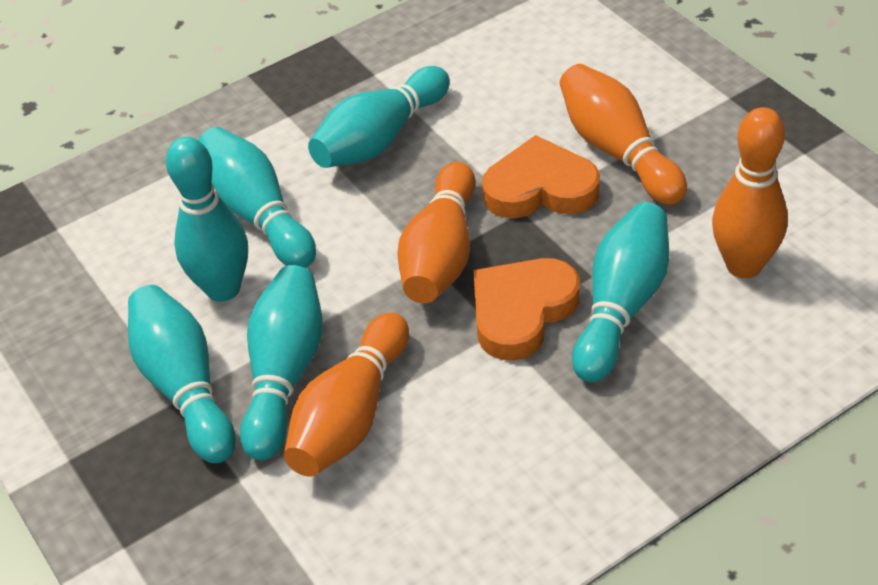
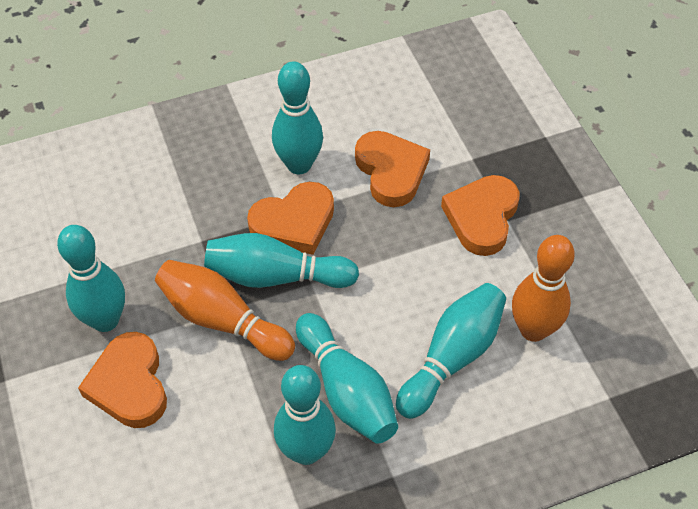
orange bowling pin: [284,312,409,477] [397,162,476,303] [560,64,687,205] [712,107,788,278] = 4 -> [155,260,295,361] [512,235,575,342] = 2
orange heart: [473,258,580,360] [482,135,600,218] = 2 -> [78,332,167,428] [247,182,334,255] [355,131,430,207] [441,175,520,256] = 4

